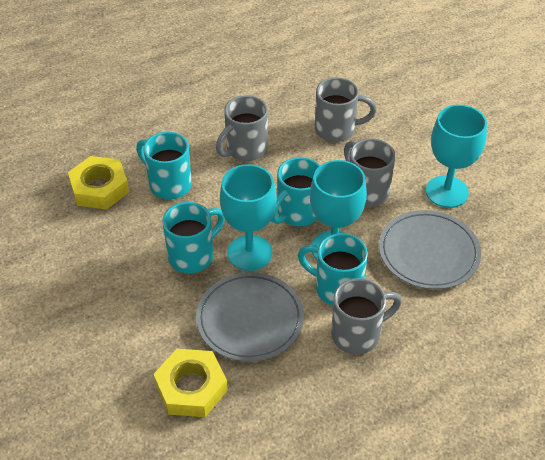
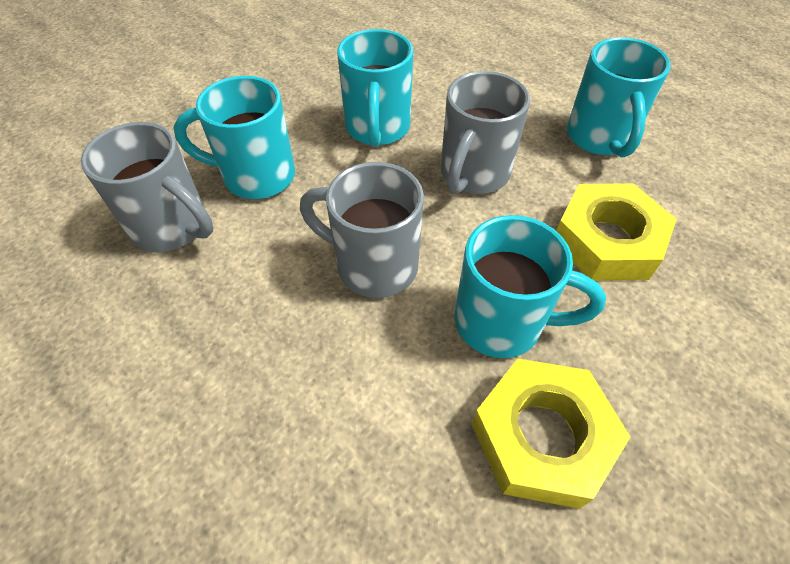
grey mug: [216,95,268,161] [315,77,377,142] [331,278,402,354] [344,138,396,206] = 4 -> [81,122,213,252] [300,162,424,298] [441,71,530,194] = 3
grey plate: [196,272,304,362] [379,210,481,289] = 2 -> none = 0
turquoise goblet: [220,164,277,271] [310,160,367,259] [426,105,487,208] = 3 -> none = 0

